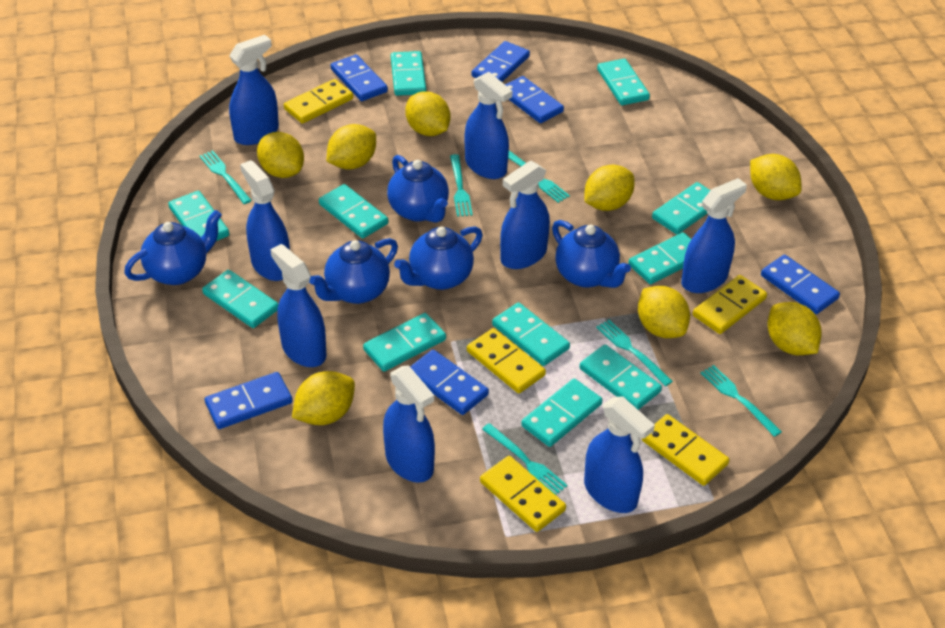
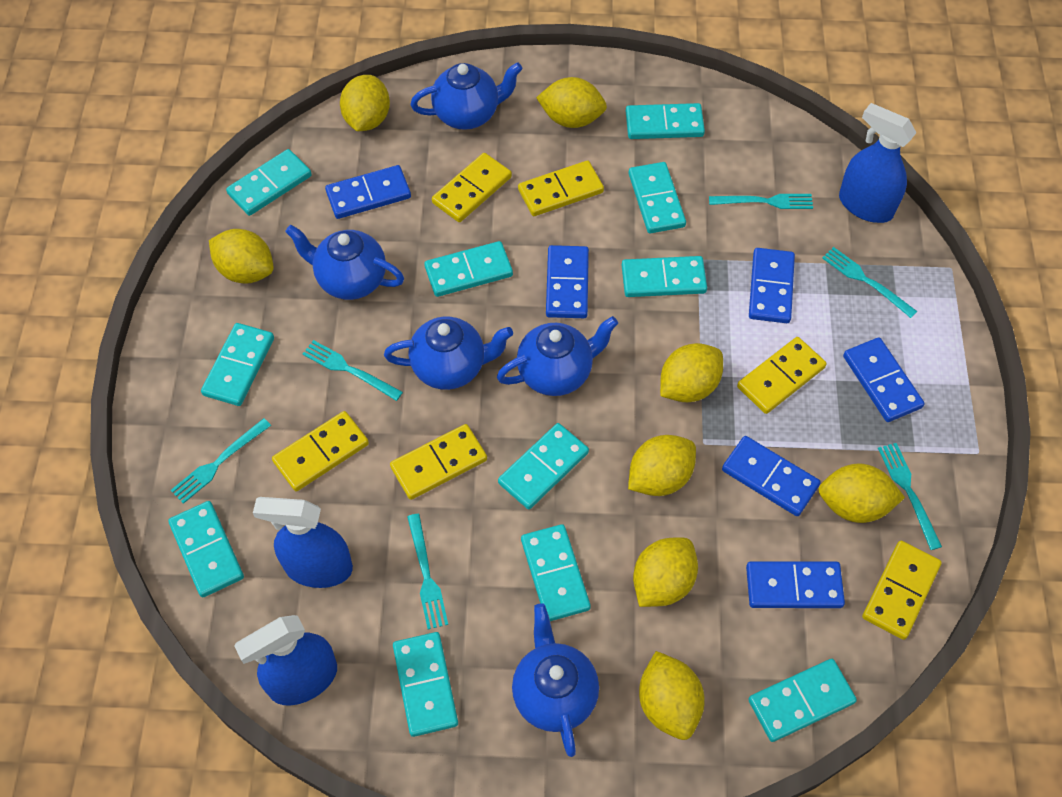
blue spray bottle: [229,35,279,145] [240,160,290,281] [270,244,326,367] [383,365,435,483] [465,72,512,179] [500,161,550,269] [584,396,655,513] [681,178,747,293] = 8 -> [234,615,337,706] [253,497,353,588] [839,103,917,223] = 3
yellow domino: [284,79,353,124] [467,328,546,393] [480,456,566,532] [642,414,729,486] [693,275,767,334] = 5 -> [272,411,369,491] [390,424,487,500] [432,153,512,222] [518,160,604,216] [737,337,827,414] [862,541,942,640] = 6

